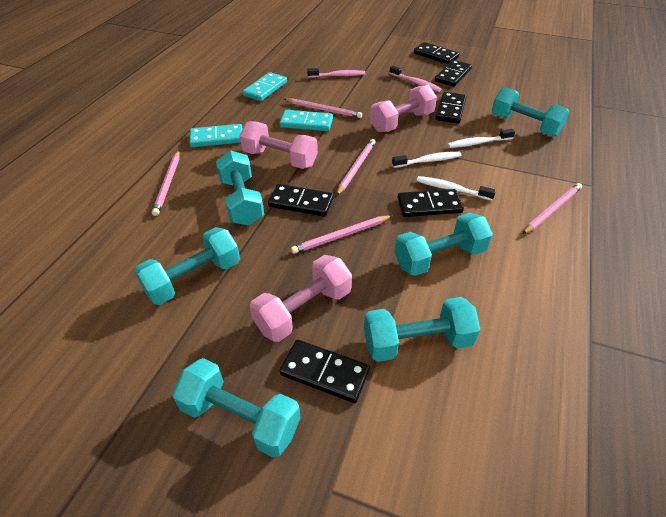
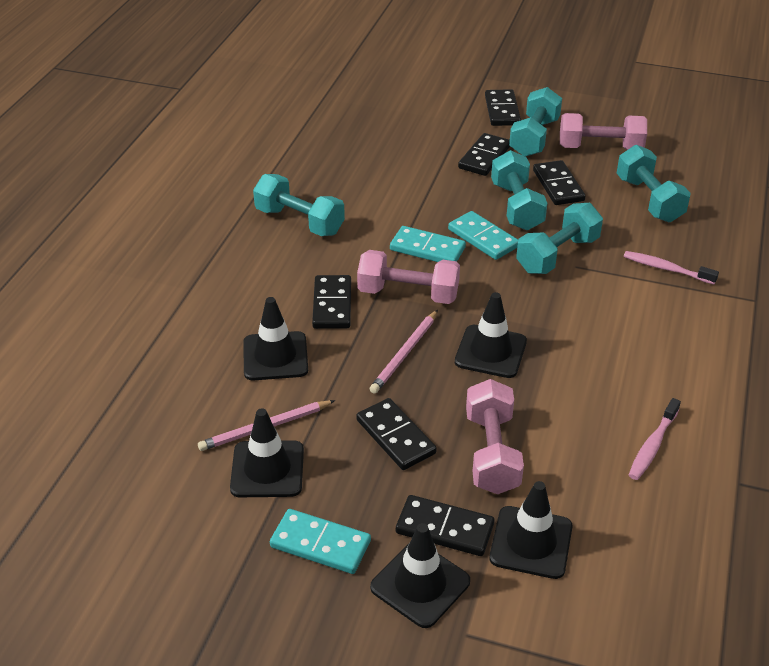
black traffic cone: none = 0 -> [230,409,304,497] [243,297,308,380] [370,523,470,628] [455,292,527,378] [489,481,573,579] = 5
pink pencil: [152,151,180,216] [284,98,362,118] [291,215,392,254] [336,139,376,196] [523,183,582,234] = 5 -> [198,400,335,451] [370,310,438,394] = 2
turquoise dumbbell: [134,227,240,305] [172,358,301,458] [216,150,264,226] [364,297,481,362] [395,213,493,276] [492,87,570,136] = 6 -> [253,174,345,236] [491,150,547,231] [509,87,562,157] [516,203,603,274] [616,145,691,222] = 5
white toothbrush: [392,151,461,168] [417,176,496,201] [448,129,515,148] = 3 -> none = 0

